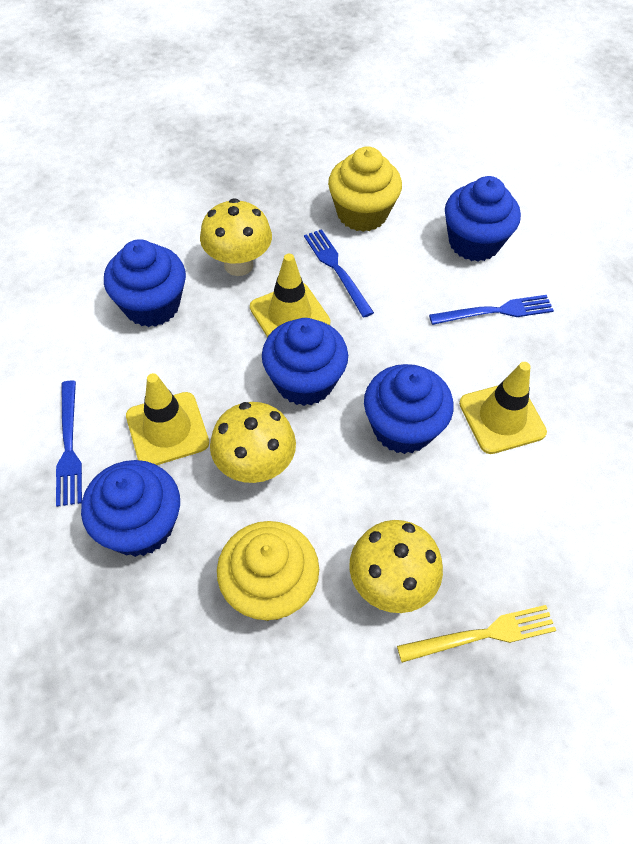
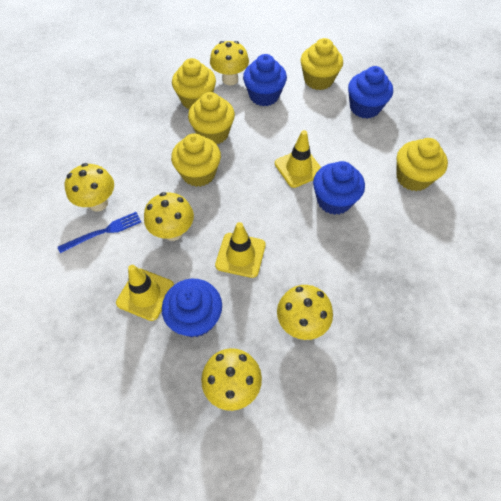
blue cupcake: [81,460,180,557] [104,239,186,327] [262,318,348,406] [364,364,454,454] [445,176,521,261] = 5 -> [162,279,222,337] [243,54,287,106] [313,161,365,215] [348,66,393,119] = 4
blue fork: [56,381,82,507] [304,229,374,318] [429,295,554,325] = 3 -> [58,212,141,253] = 1
yellow cupcake: [217,521,319,621] [328,146,402,232] = 2 -> [171,133,221,187] [172,58,216,109] [188,92,235,144] [301,38,343,90] [396,138,448,191] = 5
yellow fork: [397,605,556,663] = 1 -> none = 0
yellow mushroom: [200,198,272,276] [210,402,296,483] [349,520,443,613] = 3 -> [65,163,114,212] [144,192,194,241] [201,348,262,411] [210,41,249,85] [277,285,333,340] = 5

